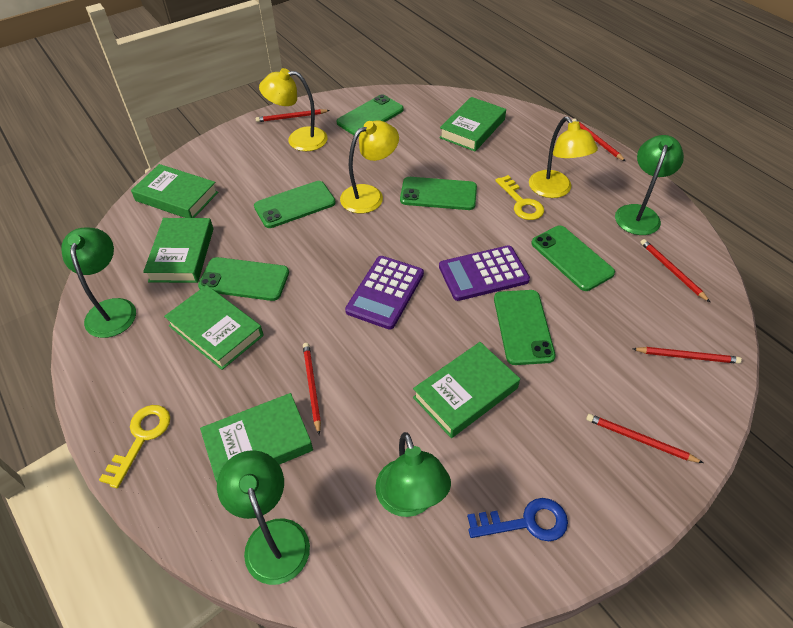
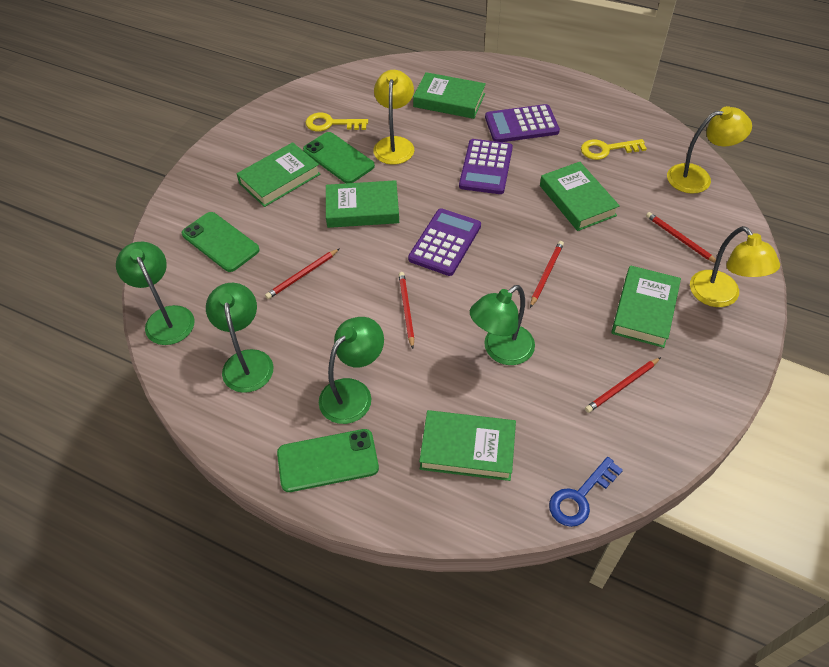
green phone: [198,257,289,301] [254,181,336,228] [336,94,404,137] [400,177,477,210] [494,290,556,365] [531,226,615,291] = 6 -> [182,212,260,272] [277,429,379,492] [303,132,375,183] = 3
purple calculator: [345,256,424,330] [439,245,530,301] = 2 -> [408,208,481,276] [459,139,513,194] [485,104,560,142] = 3
red pencil: [256,109,330,122] [303,343,321,435] [572,118,625,161] [586,414,703,463] [633,347,742,364] [640,239,710,302] = 6 -> [265,248,340,299] [399,272,415,349] [530,241,564,308] [585,357,661,413] [646,212,720,265] = 5

